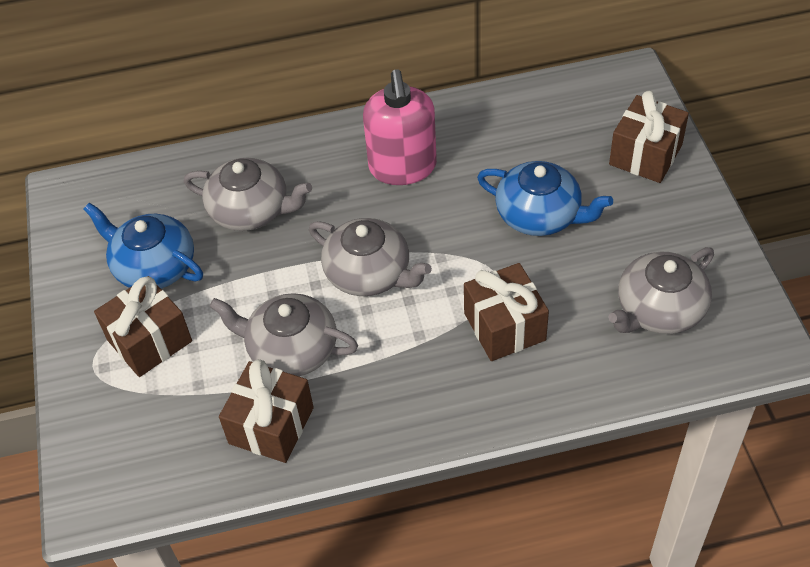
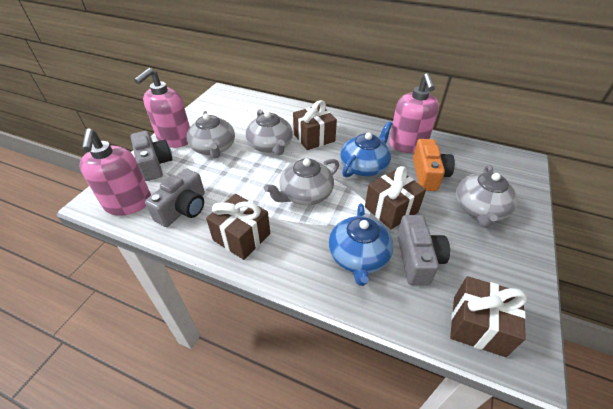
grey camera: none = 0 -> [131,131,173,181] [145,169,205,227] [397,215,450,285] = 3
orange camera: none = 0 -> [413,139,455,191] = 1
pink soap dispenser: [363,69,437,185] = 1 -> [79,129,151,216] [134,68,190,148] [389,73,439,153] = 3

